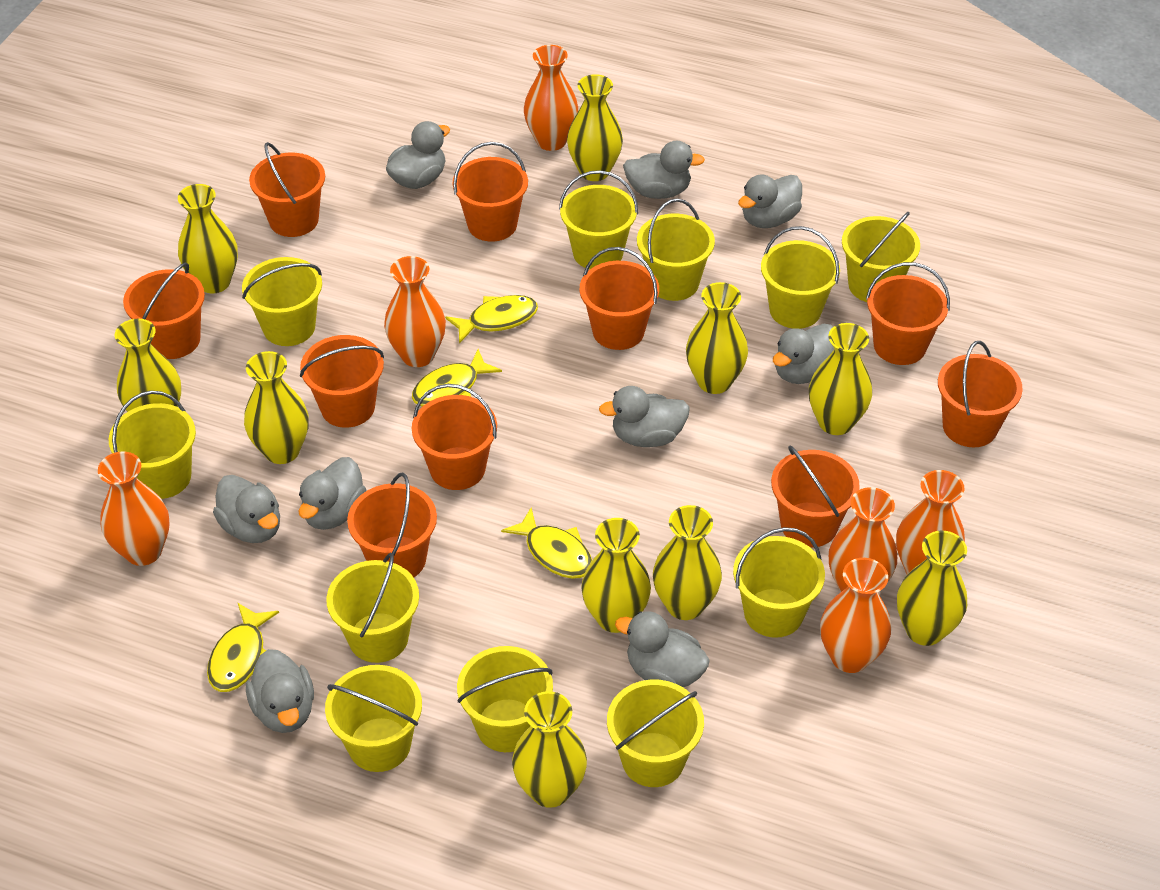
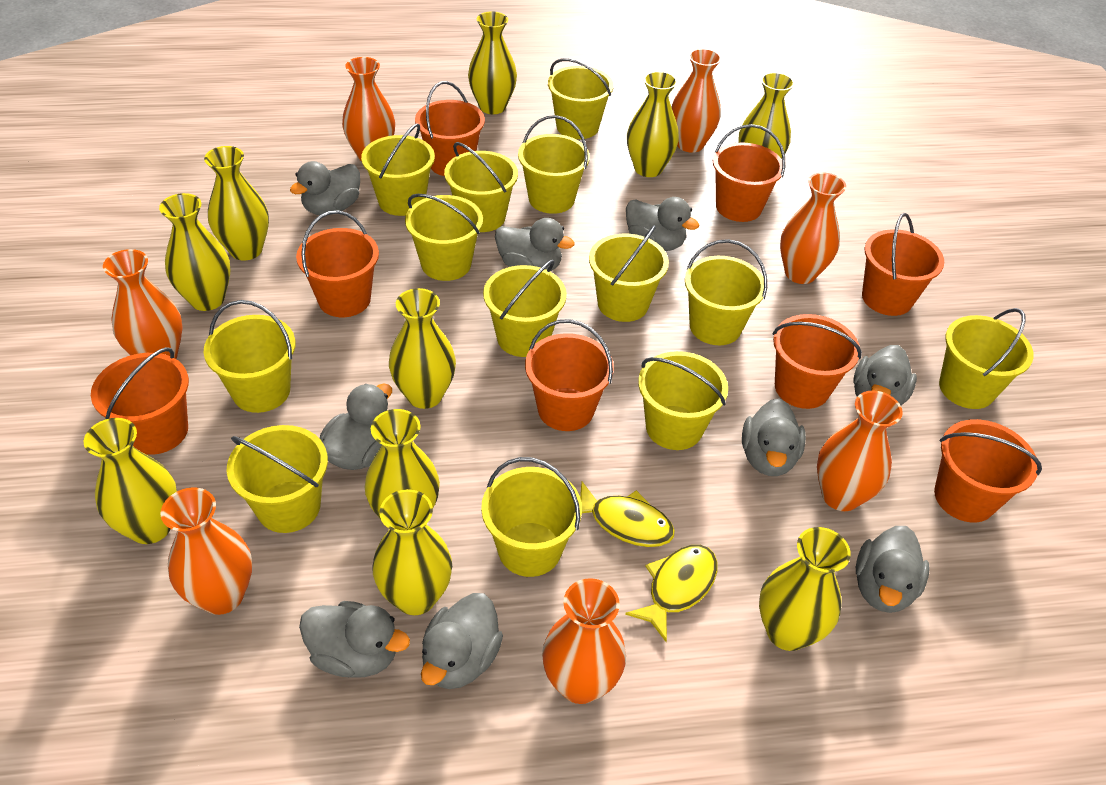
orange bucket: [123,262,205,359] [249,142,325,237] [300,335,384,428] [347,473,437,577] [412,384,497,490] [453,142,528,242] [580,247,659,350] [771,446,860,547] [866,262,950,365] [938,341,1023,447] = 10 -> [91,347,189,455] [296,210,379,317] [415,81,485,176] [525,319,614,431] [713,124,785,222] [773,314,862,409] [862,213,944,316] [934,419,1042,523] = 8
orange vase: [98,452,170,566] [384,256,446,367] [524,45,578,151] [820,558,891,673] [829,487,897,592] [896,470,965,574] = 6 -> [103,249,183,359] [160,487,252,615] [342,57,395,162] [542,578,626,704] [671,48,721,153] [780,173,846,284] [817,391,903,511] = 7
yellow bucket: [109,391,196,499] [242,257,322,346] [325,665,422,772] [326,553,419,663] [457,646,553,752] [559,170,638,269] [607,680,704,787] [637,199,715,301] [733,527,825,638] [761,226,840,329] [842,212,920,302] = 11 -> [203,300,295,413] [227,425,328,533] [361,123,435,216] [405,194,483,281] [444,142,518,232] [481,457,582,577] [483,260,567,357] [518,115,590,214] [548,58,614,139] [589,225,669,322] [638,351,728,450] [685,239,767,345] [939,308,1034,409] = 13
yellow fish: [207,603,279,692] [412,349,502,407] [445,295,538,343] [501,508,592,579] = 4 -> [580,482,675,547] [625,545,717,642] = 2

